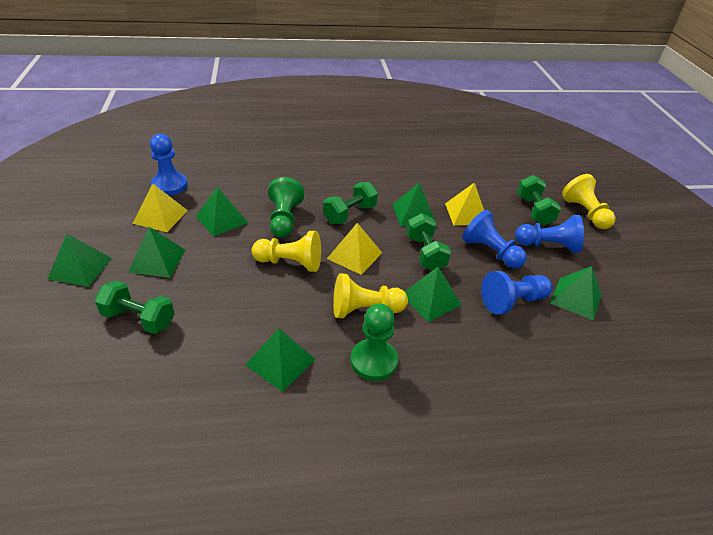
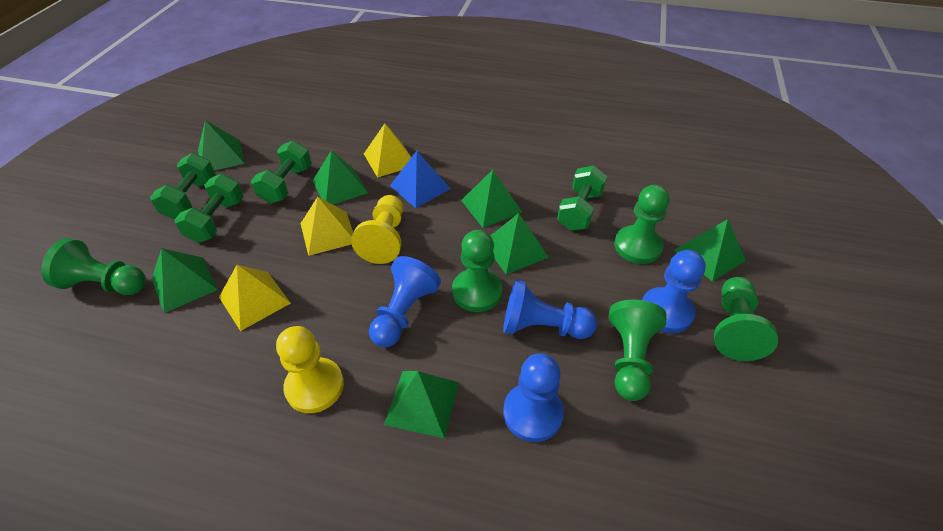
blue pyramid: none = 0 -> [390,151,451,208] = 1
green pawn: [268,177,305,238] [350,304,398,381] = 2 -> [41,238,146,295] [452,230,503,312] [609,300,667,401] [614,185,670,264] [714,277,778,361] = 5
yellow pawn: [252,231,321,272] [333,273,408,318] [562,174,615,229] = 3 -> [276,326,344,413] [351,195,403,264] = 2

